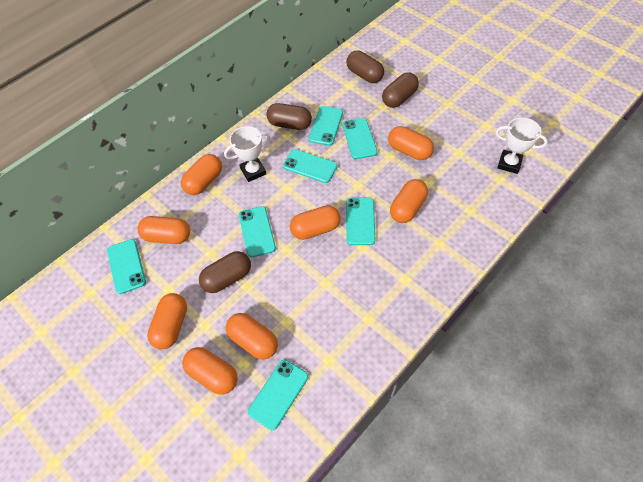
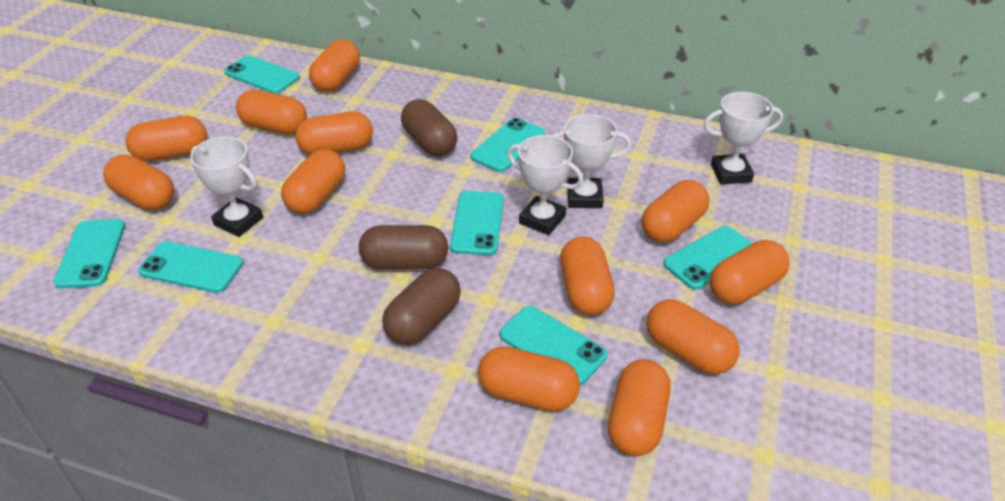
brown capsule: [199,251,251,293] [266,103,312,130] [347,51,384,83] [382,72,419,108] = 4 -> [359,225,448,270] [382,268,461,345] [401,99,457,156] = 3
orange capsule: [137,216,190,244] [147,293,187,350] [181,154,222,195] [182,347,238,395] [226,313,278,360] [290,205,341,240] [388,126,434,160] [390,179,428,223] = 8 -> [103,154,174,211] [125,116,207,161] [236,90,307,134] [281,149,345,214] [295,111,373,155] [309,39,360,92] [478,346,580,412] [560,236,615,315] [608,359,671,456] [641,180,710,243] [646,299,740,374] [710,240,790,305] = 12
white trophy: [224,126,270,182] [496,118,548,174] = 2 -> [190,137,263,237] [507,135,584,235] [552,114,631,208] [704,92,783,185] = 4

